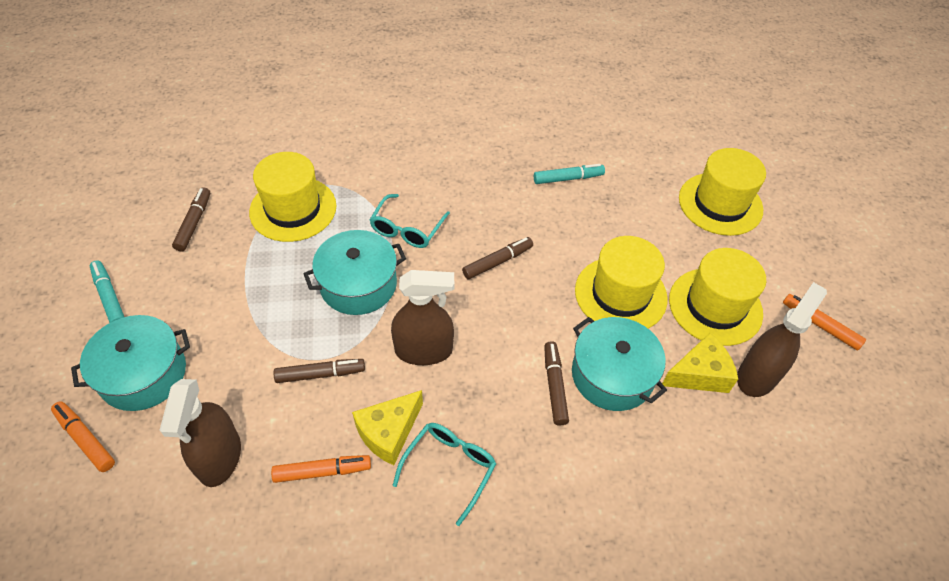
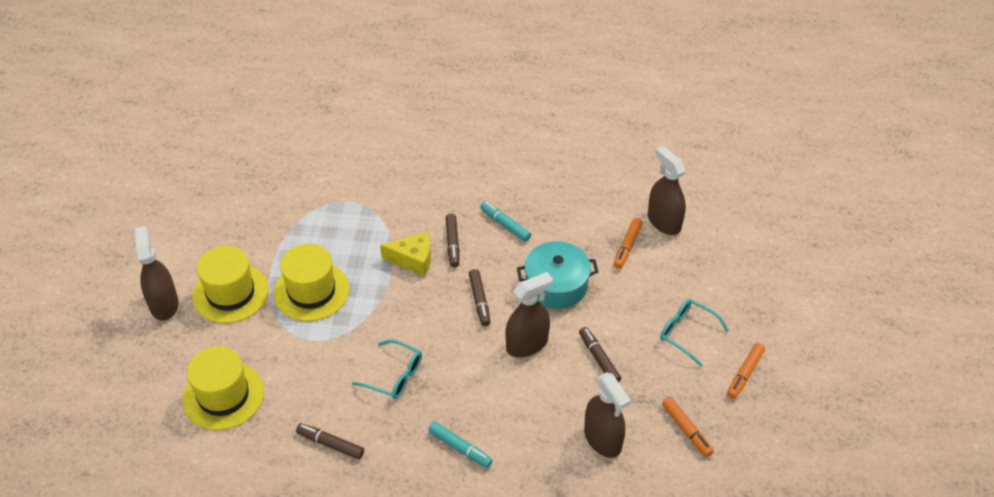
brown spray bottle: [160,379,241,487] [391,270,454,365] [737,282,827,397] = 3 -> [135,226,178,321] [505,272,553,357] [584,372,631,458] [648,146,686,235] = 4
turquoise pot: [71,315,190,411] [303,230,406,315] [572,317,667,411] = 3 -> [517,241,598,309] = 1
yellow cheese: [352,390,423,465] [662,333,738,393] = 2 -> [380,231,431,276] = 1
yellow hat: [249,152,336,242] [575,236,668,329] [669,248,766,346] [679,148,766,236] = 4 -> [182,346,264,430] [192,245,269,323] [274,244,349,321] = 3

